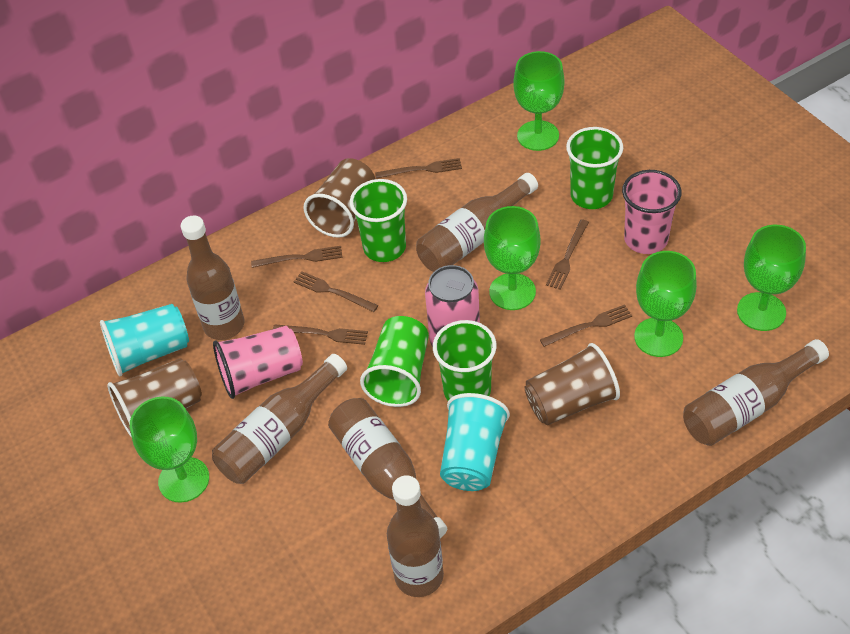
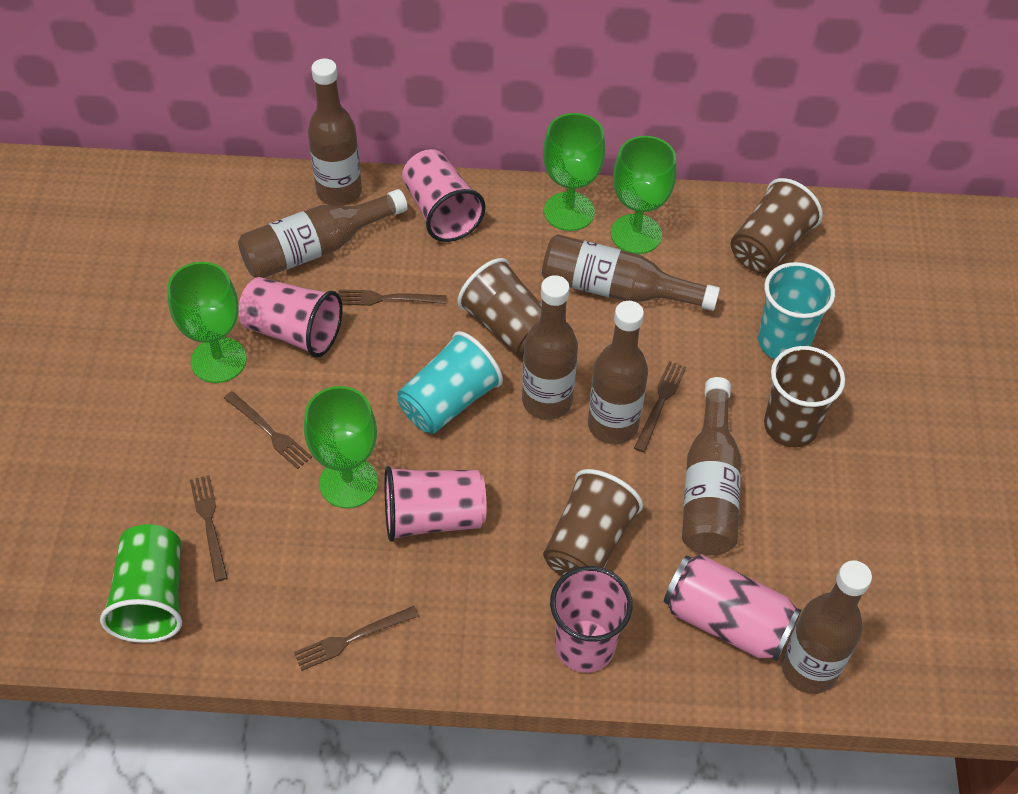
brown bottle: [181,215,244,340] [212,354,347,484] [328,398,447,538] [387,475,444,597] [416,173,538,272] [683,339,829,446] = 6 -> [238,189,408,278] [308,59,362,206] [522,275,578,420] [542,234,720,311] [588,301,648,444] [682,377,741,555] [782,561,872,694] = 7
brown cup: [107,358,202,438] [303,158,375,238] [525,343,620,425] = 3 -> [457,258,542,358] [543,469,643,576] [730,178,823,273] [764,346,845,447] = 4
brown fork: [251,246,343,268] [273,325,368,345] [293,271,378,312] [375,158,462,179] [540,304,632,347] [546,219,589,290] = 6 -> [190,475,228,582] [224,391,312,469] [294,606,419,671] [338,289,446,306] [634,361,686,452] = 5
green cup: [350,179,407,262] [360,316,429,407] [433,320,497,401] [566,127,623,209] = 4 -> [100,524,182,643] = 1
green goblet: [130,396,209,503] [484,206,541,310] [513,51,564,151] [634,251,697,357] [737,225,806,331] = 5 -> [167,262,247,383] [304,386,378,508] [543,113,605,231] [611,136,676,254] = 4
pink cup: [213,326,303,399] [622,170,682,254] = 2 -> [239,277,343,357] [385,466,487,542] [402,149,486,242] [550,566,633,673] = 4

